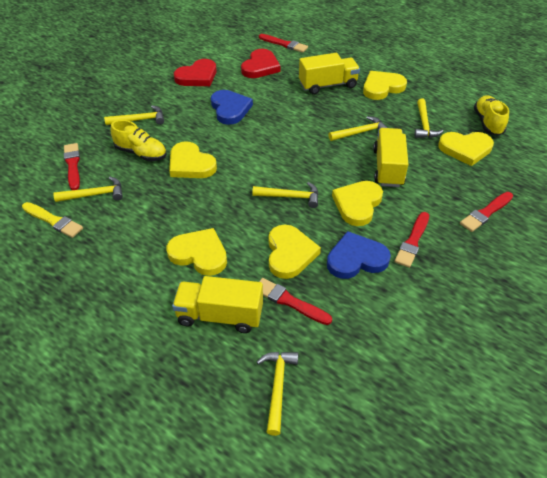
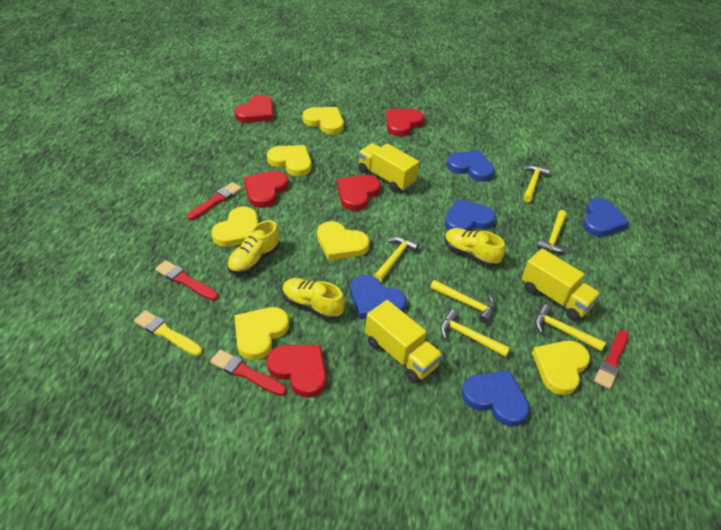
blue heart: [211,90,253,125] [327,231,391,279] = 2 -> [351,275,406,319] [444,199,495,231] [447,151,494,182] [461,371,529,426] [583,198,629,237] = 5
red brush: [64,143,80,190] [259,34,308,53] [259,278,332,325] [394,212,429,268] [460,192,513,232] = 5 -> [155,260,218,301] [187,182,242,220] [210,350,287,396] [594,330,628,389] = 4
red heart: [174,59,217,86] [241,49,281,78] = 2 -> [235,95,273,123] [243,171,288,208] [267,345,326,398] [337,175,381,211] [386,109,424,137] = 5
yellow shoe: [111,120,167,161] [474,95,509,136] = 2 -> [227,220,280,274] [282,278,345,320] [445,228,505,267] = 3

